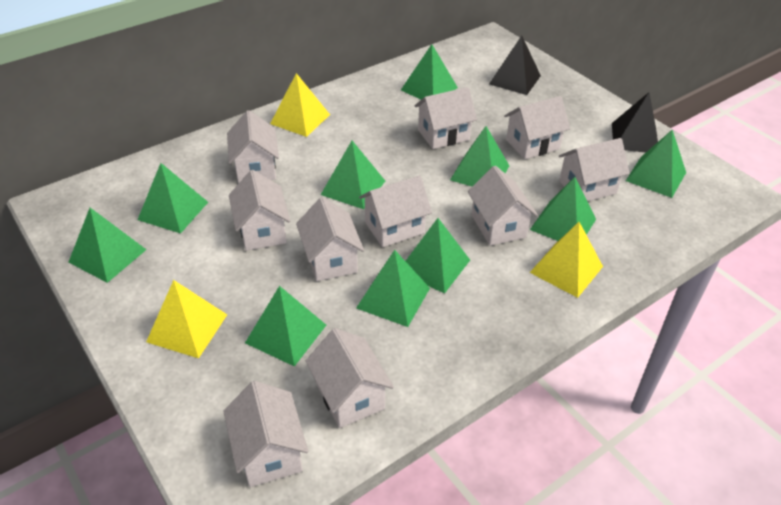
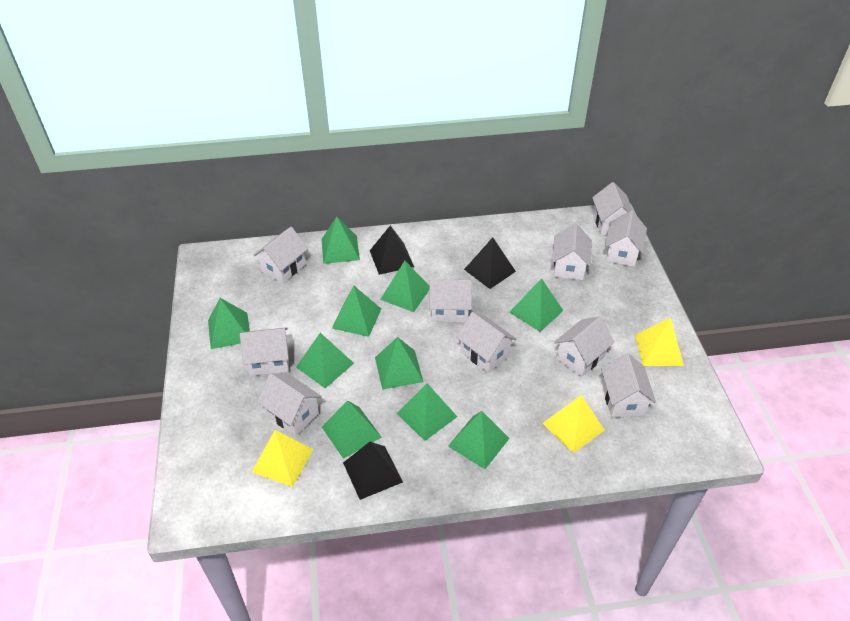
black pyramid: [489,36,541,95] [612,92,658,153] = 2 -> [343,442,403,500] [370,226,414,275] [464,237,516,289] = 3

